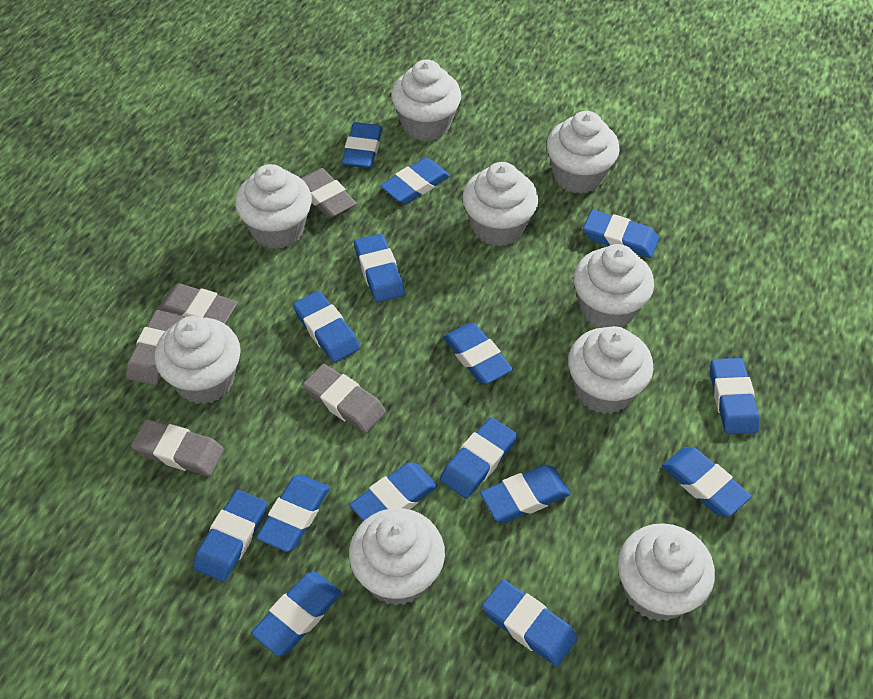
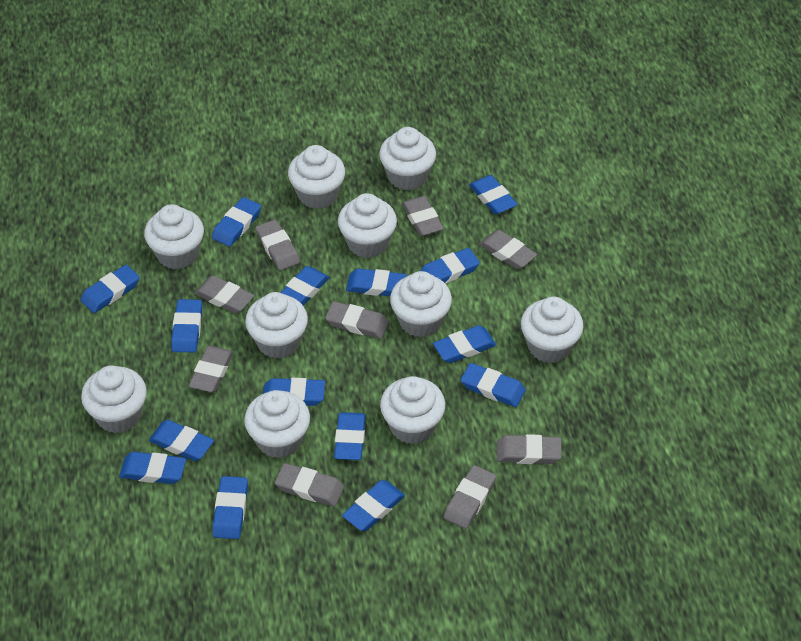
grey eraser: [126,310,185,385] [131,419,224,476] [157,283,238,324] [301,168,357,218] [303,364,386,433] = 5 -> [189,346,234,392] [194,275,254,313] [255,219,300,270] [275,463,344,507] [325,301,389,339] [402,196,444,236] [444,465,496,529] [479,230,537,269] [497,434,562,464] = 9
white cupcake: [154,316,241,404] [235,164,312,249] [349,508,445,606] [391,60,461,141] [462,162,538,246] [547,111,620,194] [568,326,654,414] [574,244,654,328] [618,523,715,621] = 9 -> [81,366,147,433] [144,204,204,269] [244,390,310,458] [245,292,308,359] [288,145,345,209] [338,193,397,258] [379,127,436,190] [380,376,445,444] [390,271,452,337] [521,297,584,363] = 10

